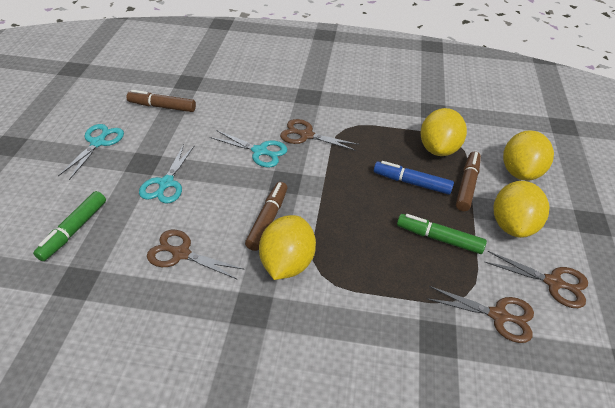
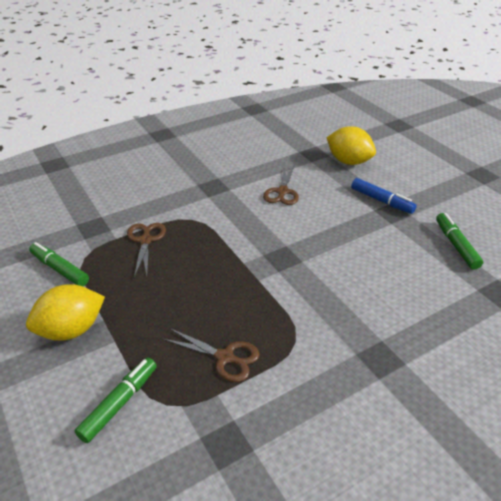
brown marker: [126,90,196,112] [245,182,287,251] [456,152,481,211] = 3 -> none = 0
brown scissors: [147,230,245,280] [280,119,359,151] [426,286,534,343] [485,251,588,308] = 4 -> [127,223,166,277] [162,328,259,382] [263,164,299,205] = 3
green marker: [33,191,106,261] [397,214,487,254] = 2 -> [29,242,89,286] [75,358,157,443] [436,213,483,270] = 3
turquoise scissors: [58,124,124,180] [139,144,195,204] [210,130,287,168] = 3 -> none = 0
yellow lemon: [259,215,316,280] [420,108,467,156] [494,181,549,238] [503,130,554,181] = 4 -> [26,284,105,341] [327,126,376,165] = 2

